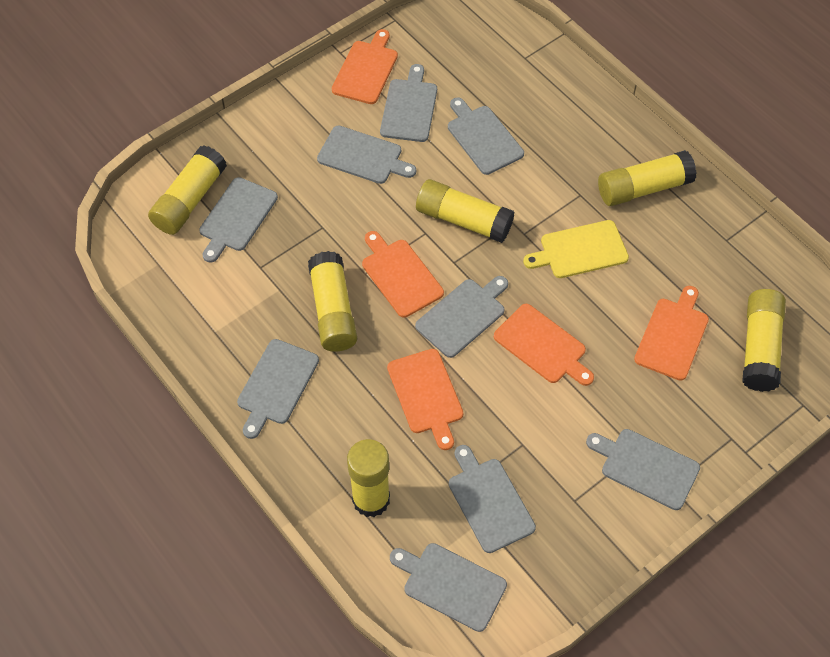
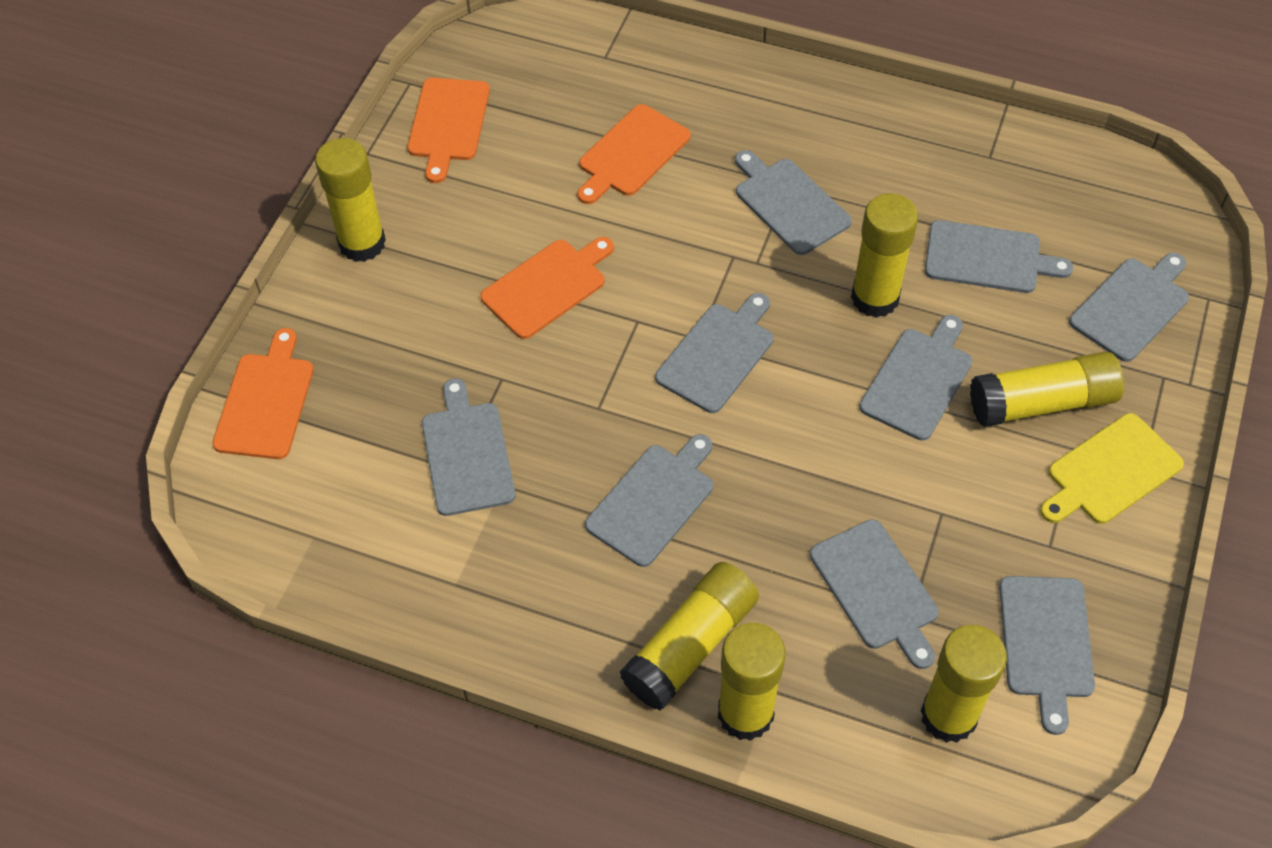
orange cutting board: [332,29,398,104] [362,231,444,318] [387,349,463,450] [494,304,594,386] [634,286,709,381] = 5 -> [212,328,314,459] [407,78,490,183] [480,237,614,339] [577,104,691,204] = 4

